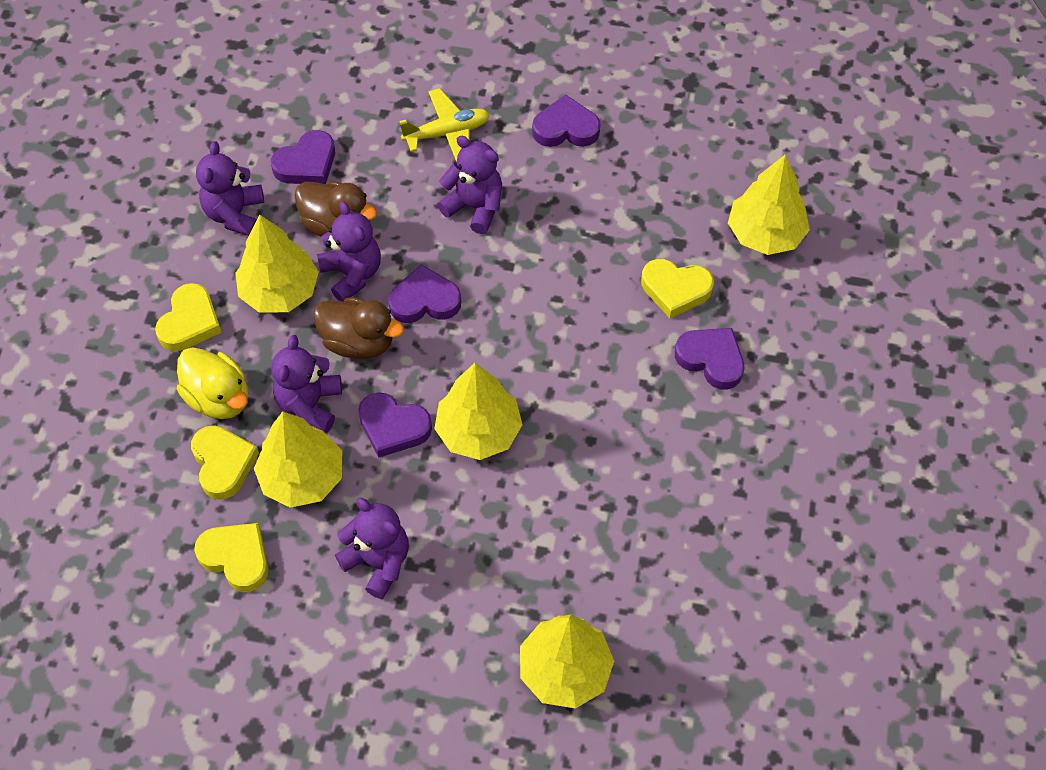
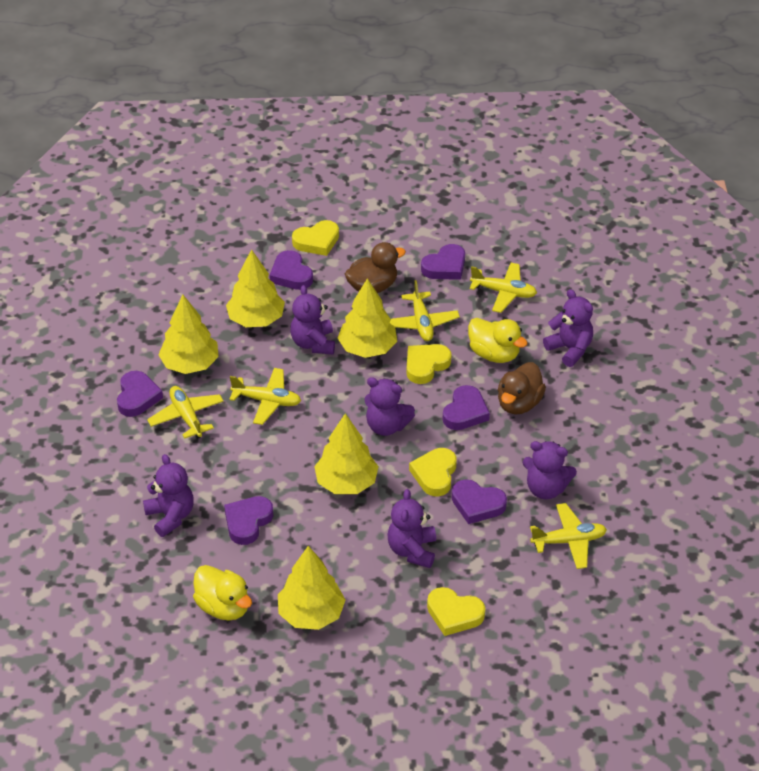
purple heart: [271,130,335,184] [358,392,432,457] [388,264,461,323] [532,95,600,147] [675,328,744,390] = 5 -> [117,371,163,417] [224,496,273,545] [269,250,313,290] [421,244,465,280] [443,385,490,430] [452,479,507,524] = 6
purple teddy bear: [196,141,264,236] [271,335,342,433] [317,201,381,301] [335,498,409,599] [437,136,502,234] = 5 -> [143,454,194,537] [290,285,335,354] [364,377,415,436] [387,489,436,568] [523,441,577,499] [543,289,593,367] = 6
yellow duck: [177,347,248,419] = 1 -> [193,565,252,621] [468,318,528,363] = 2
yellow plane: [400,88,490,162] = 1 -> [147,386,224,439] [229,368,301,425] [390,280,460,341] [470,263,537,313] [530,503,607,569] = 5

